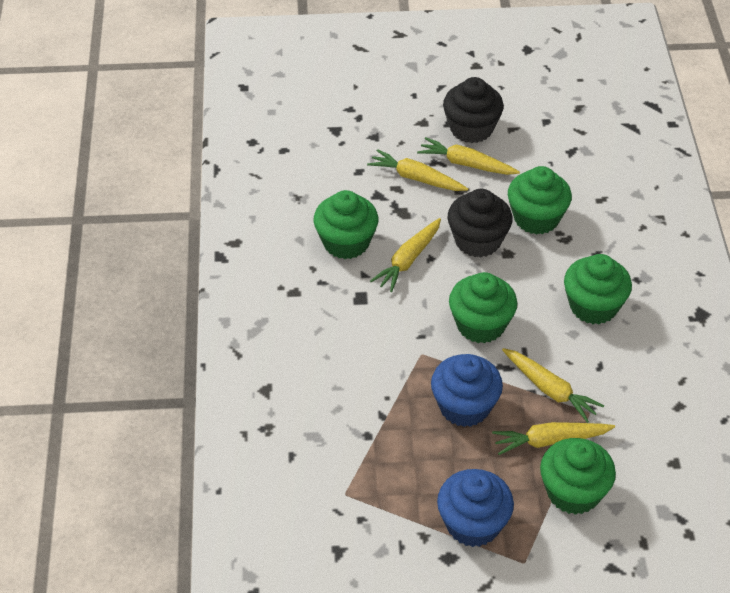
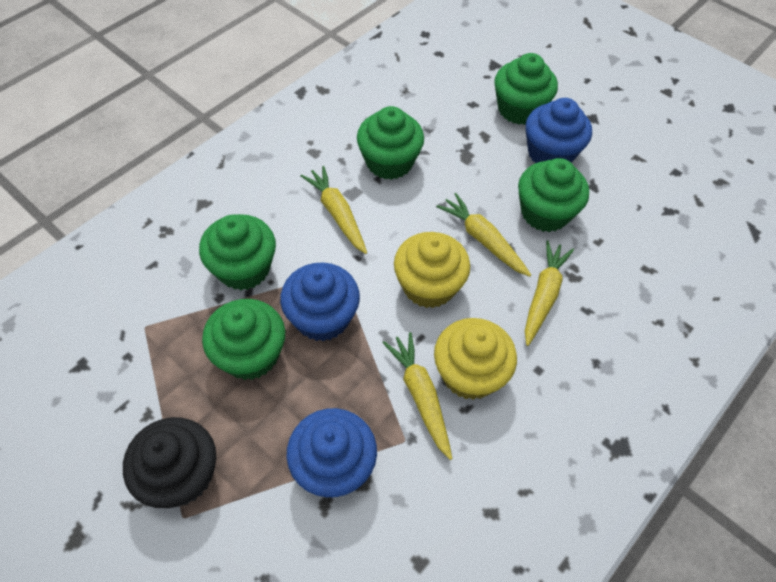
black cupcake: [443,77,504,143] [448,189,512,257] = 2 -> [123,417,216,508] = 1
blue cupcake: [431,354,503,427] [437,469,514,547] = 2 -> [280,263,360,341] [287,408,377,498] [526,98,592,163] = 3
yellow carrot: [367,149,468,191] [370,218,441,292] [417,137,520,175] [492,422,615,455] [502,348,604,423] = 5 -> [300,166,367,254] [383,332,452,460] [436,193,531,277] [525,240,574,346] = 4
yellow cupcake: none = 0 -> [394,232,470,308] [434,318,517,400] = 2

